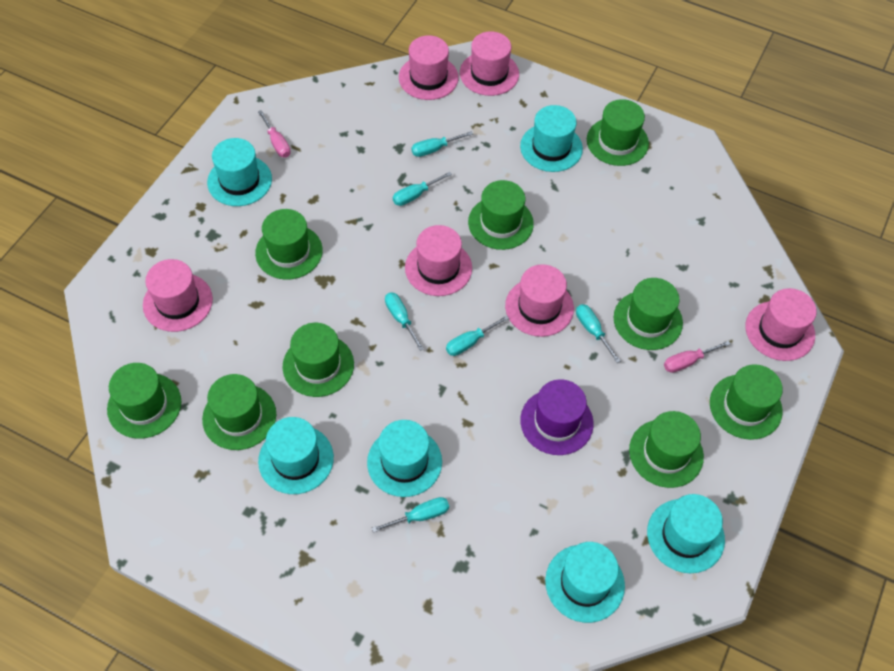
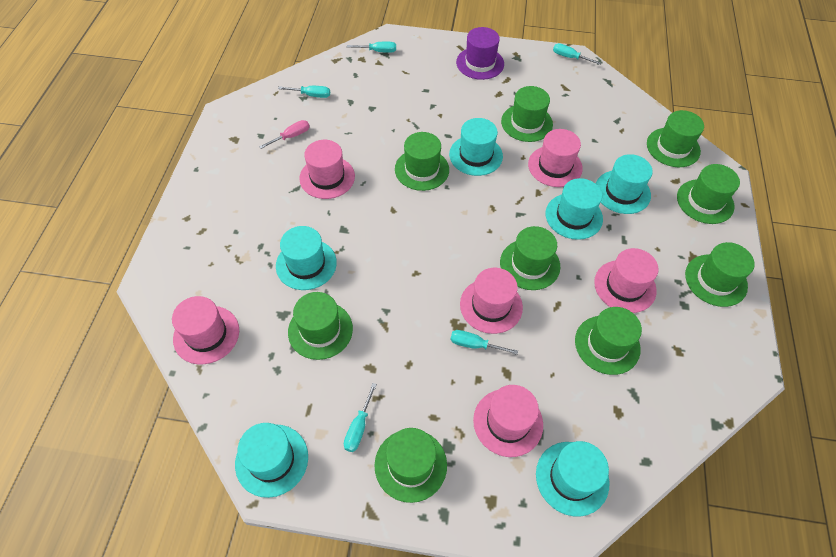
pink screwdriver: [258,110,291,157] [664,340,731,373] = 2 -> [259,120,310,149] = 1
turquoise screwdriver: [372,497,449,533] [385,292,424,351] [393,172,452,206] [411,131,473,157] [446,315,509,356] [576,304,621,363] = 6 -> [278,86,330,98] [344,383,377,452] [347,42,396,53] [450,330,518,355] [553,43,601,65] = 5

